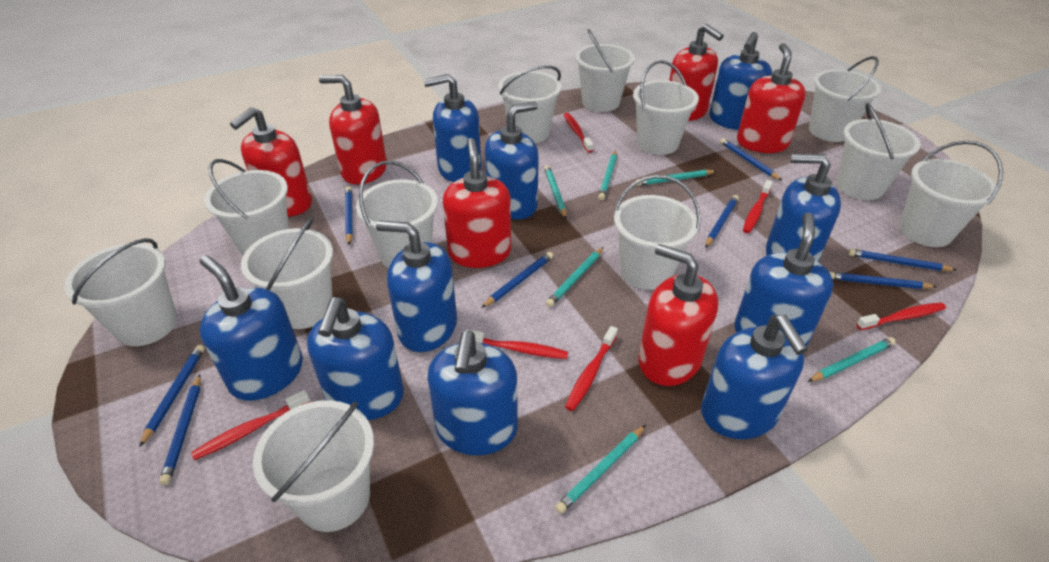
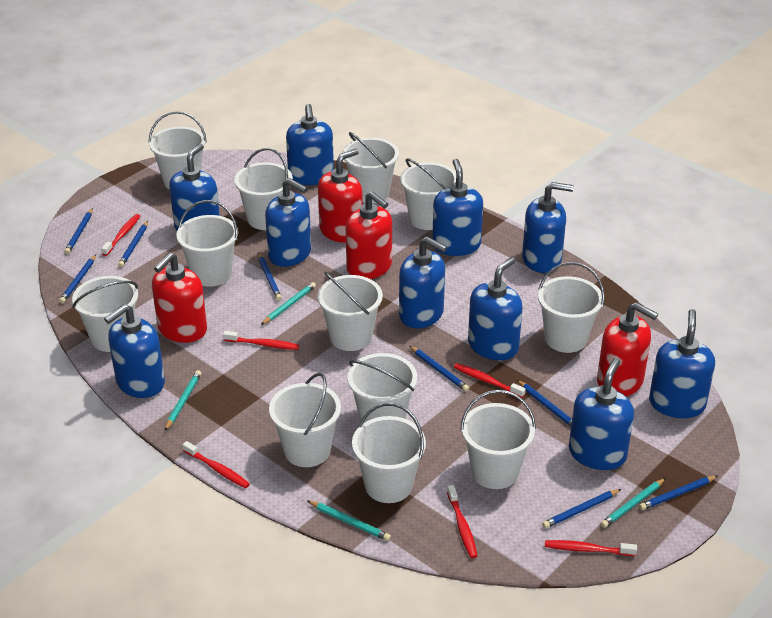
red soap dispenser: [230,107,312,217] [319,75,387,185] [443,138,511,268] [638,244,718,386] [669,24,724,121] [737,43,806,153] = 6 -> [152,253,207,343] [318,149,363,243] [346,191,392,279] [597,302,658,396] = 4
turquoise pencil: [544,165,567,219] [546,247,603,307] [555,425,646,514] [598,150,617,200] [636,170,716,186] [807,337,896,382] = 6 -> [165,370,201,431] [261,282,316,325] [308,501,391,541] [601,478,666,528] = 4

